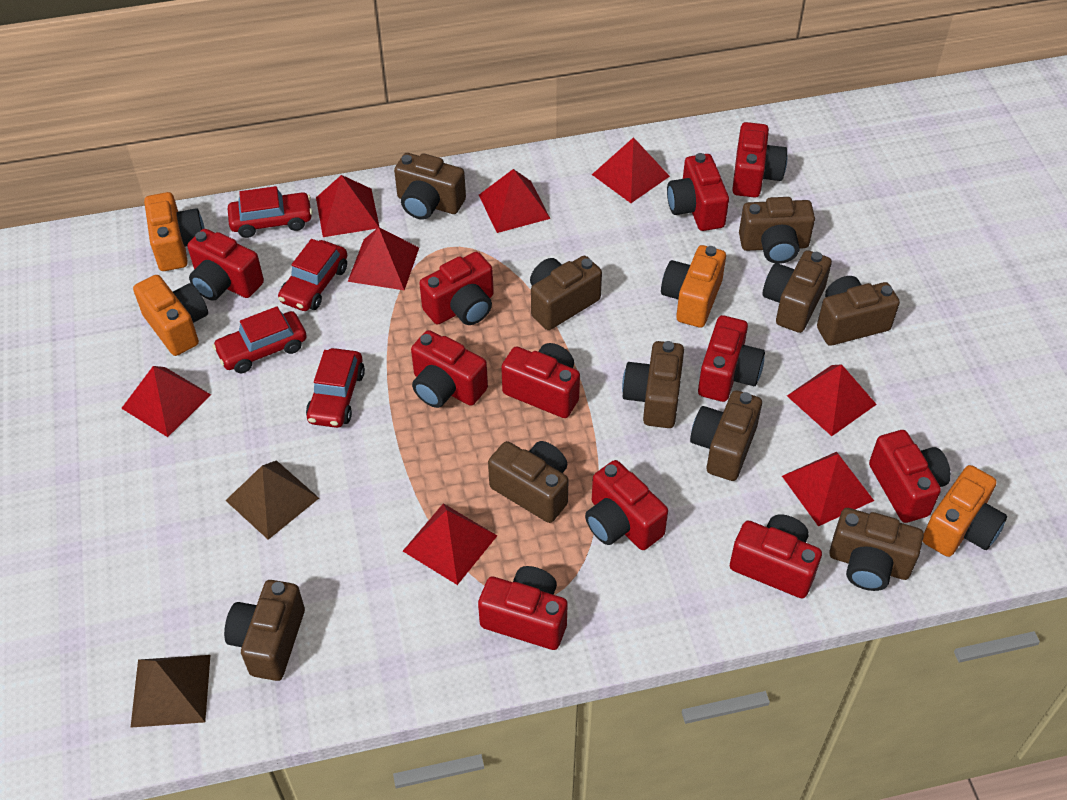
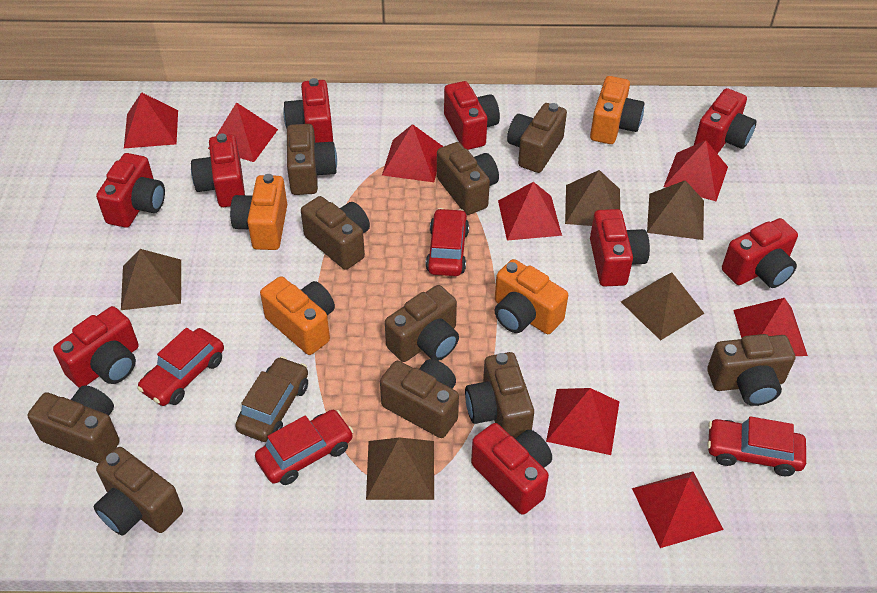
brown car: none = 0 -> [235,356,308,442] = 1
brown pyramid: [130,655,210,728] [225,460,319,540] = 2 -> [121,249,181,310] [366,437,434,500] [565,170,620,226] [621,273,705,341] [647,180,704,240] = 5
red camera: [187,229,264,301] [411,330,488,408] [419,252,494,325] [478,566,568,650] [501,343,580,418] [585,460,668,550] [667,153,729,231] [698,315,765,402] [730,514,822,598] [732,122,787,198] [869,430,951,523] = 11 -> [53,306,139,388] [96,153,165,228] [191,133,245,207] [283,78,333,143] [444,81,500,150] [471,423,552,515] [590,209,650,287] [694,88,756,154] [722,218,798,288] = 9

